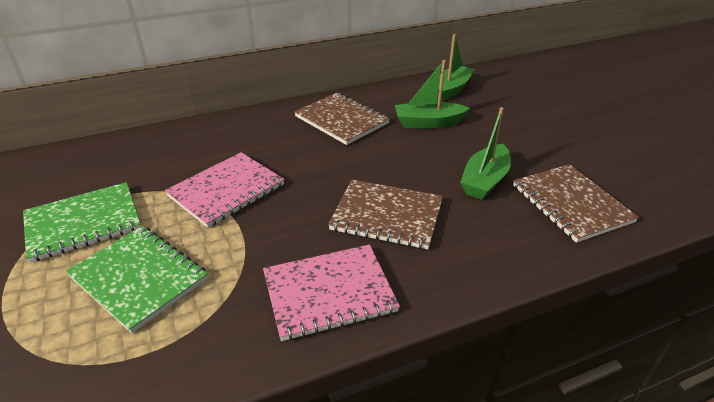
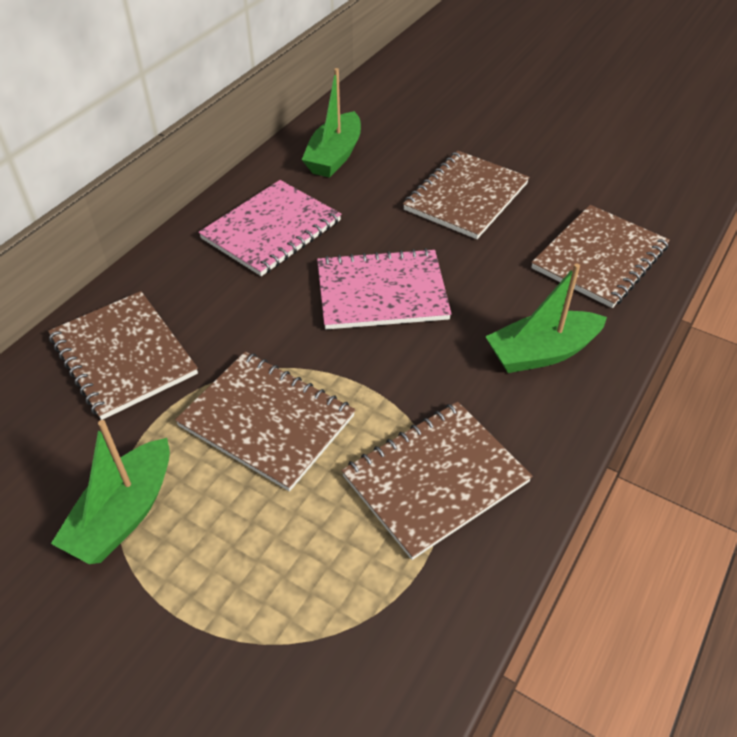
brown notebook: [294,92,390,145] [328,180,443,249] [513,164,639,243] = 3 -> [48,291,198,420] [175,351,355,491] [341,401,533,560] [403,151,529,239] [531,205,670,308] = 5
green notebook: [23,182,141,263] [66,226,208,333] = 2 -> none = 0

